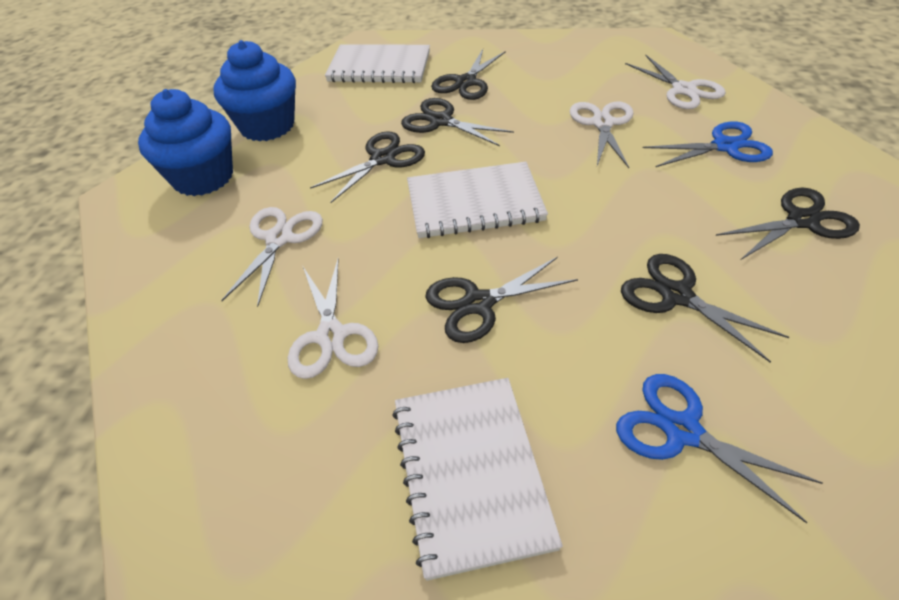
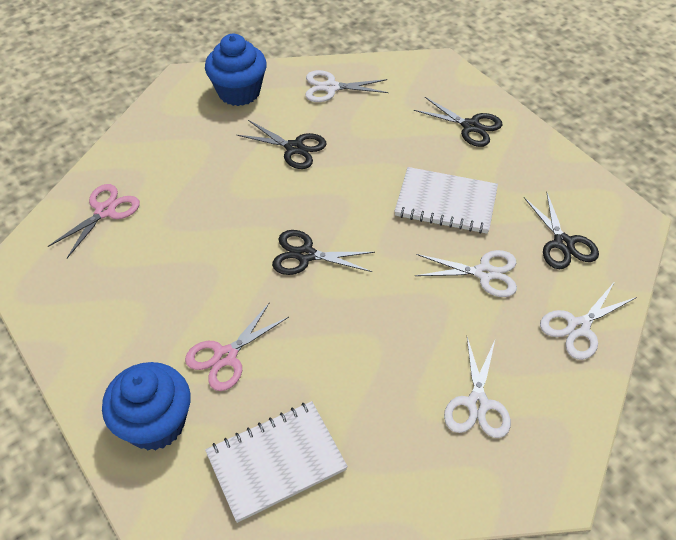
black scissors: [310,131,425,203] [401,98,514,146] [425,257,578,343] [431,49,506,100] [621,254,789,362] [716,188,860,260] = 6 -> [237,120,326,169] [272,230,375,275] [414,97,502,147] [524,193,599,269] = 4
blue scissors: [616,374,822,523] [643,121,773,167] = 2 -> none = 0
pink scissors: none = 0 -> [48,184,140,258] [185,302,289,391] = 2
white notebook: [325,44,430,83] [392,378,563,581] [407,162,548,238] = 3 -> [205,401,348,523] [394,167,498,234] = 2

